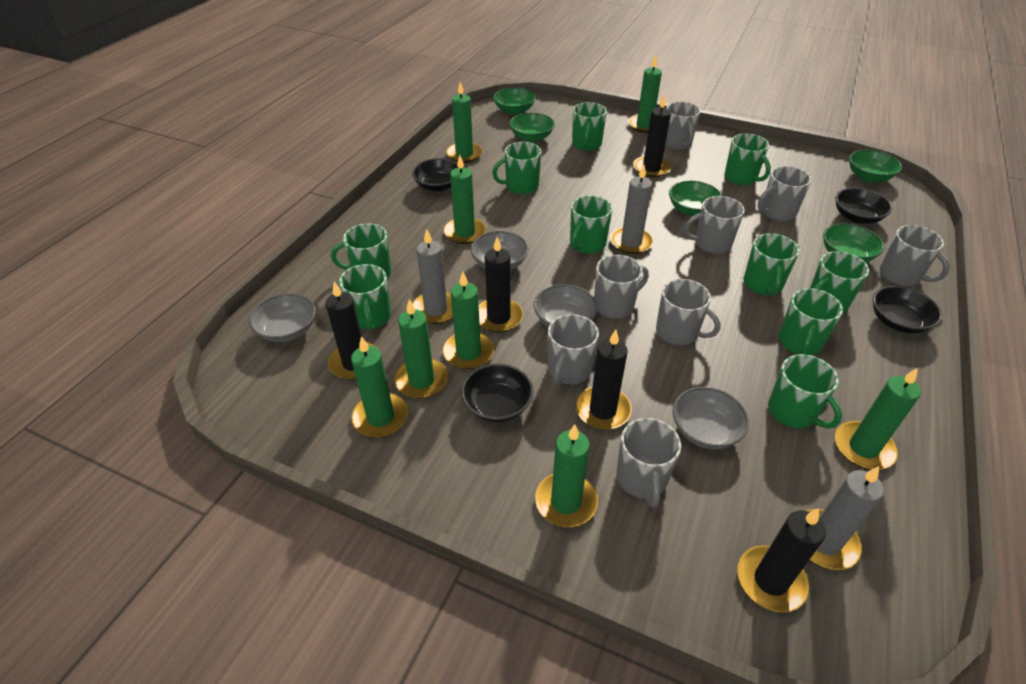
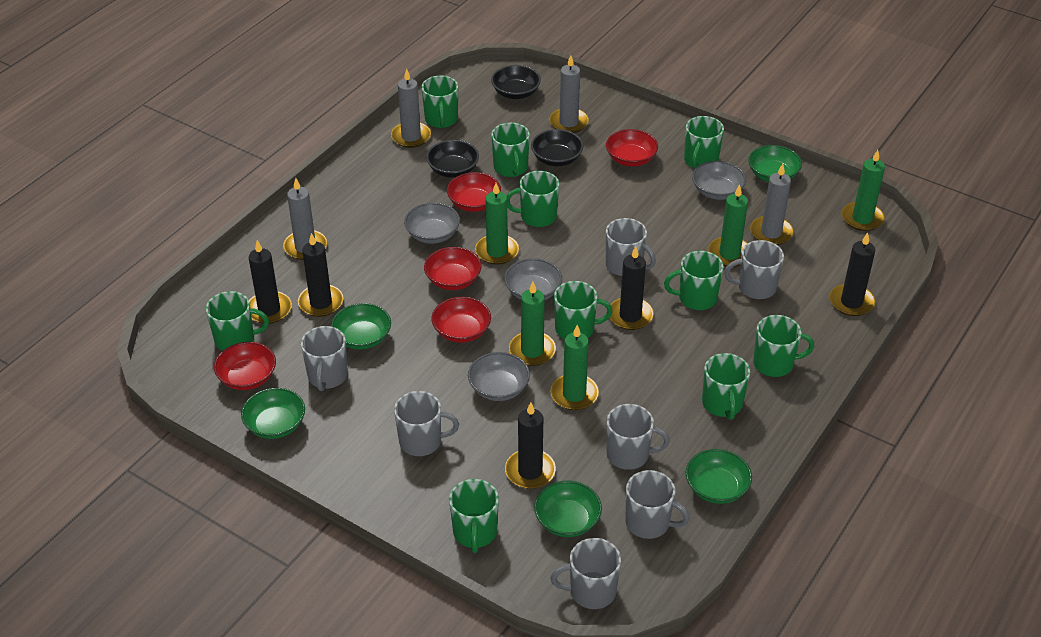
black bowl: [412,158,458,192] [461,364,534,422] [835,188,892,224] [873,286,942,334] = 4 -> [426,140,479,178] [491,65,541,99] [531,129,583,166] = 3
green candle: [351,336,408,437] [394,299,448,398] [443,272,494,369] [444,155,486,244] [446,82,482,163] [535,424,598,527] [628,55,662,133] [835,368,921,470] = 8 -> [475,183,519,265] [509,282,556,366] [550,325,599,410] [708,184,748,267] [842,150,885,231] = 5
grey candle: [412,229,453,324] [610,165,654,254] [806,466,884,570] = 3 -> [283,178,327,260] [391,69,431,148] [549,55,589,133] [750,164,794,245] = 4
grey mug: [548,314,599,385] [594,255,649,319] [616,418,681,508] [656,279,721,345] [665,102,701,150] [684,196,745,254] [758,166,811,221] [880,225,950,286] = 8 -> [301,326,348,391] [394,391,459,456] [550,538,621,609] [606,218,656,276] [607,404,670,470] [625,470,690,539] [724,240,784,299] = 7
red bowl: none = 0 -> [214,342,276,390] [424,247,481,290] [432,297,491,343] [447,172,501,212] [606,129,658,167] = 5

